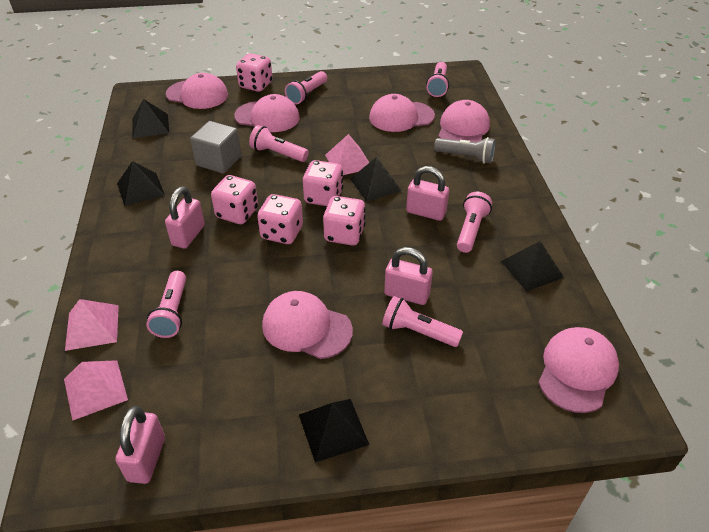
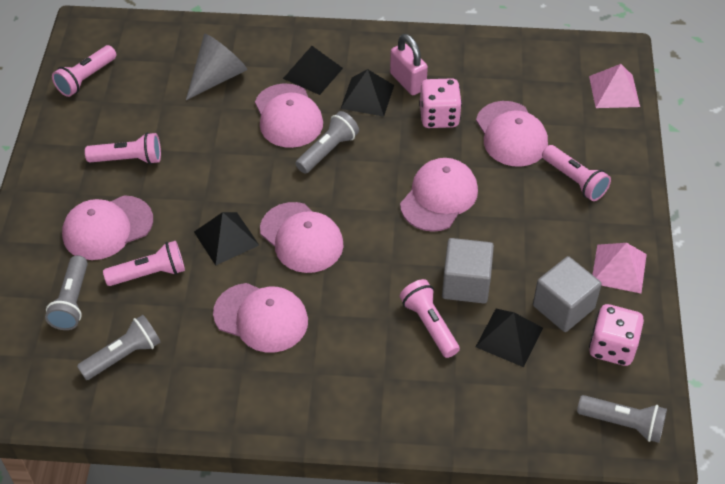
black pyramid: [117,161,165,206] [132,99,169,138] [299,399,369,462] [350,157,402,202] [501,241,564,291] = 5 -> [194,212,259,266] [283,46,343,95] [341,69,394,117] [476,309,543,367] = 4
grey cone: none = 0 -> [186,34,247,100] = 1
grey cube: [190,121,241,174] = 1 -> [442,238,494,303] [533,256,602,332] = 2
grey flashlight: [434,137,496,164] = 1 -> [45,255,88,330] [77,315,160,380] [295,111,359,173] [577,395,667,443] = 4
pink dice: [211,175,258,224] [236,53,273,92] [257,194,303,244] [303,160,343,206] [323,196,366,245] = 5 -> [419,78,462,128] [589,304,644,366] = 2
pink flashlight: [146,271,186,338] [249,125,309,162] [285,71,327,104] [382,296,463,347] [426,62,449,97] [457,192,492,253] = 6 -> [52,45,116,97] [85,132,161,165] [103,241,185,286] [400,279,460,358] [542,145,611,201] = 5
pink padlock: [116,406,165,484] [165,186,205,249] [384,247,433,305] [406,166,449,221] = 4 -> [390,34,428,95] = 1
pink pyramid: [64,360,128,421] [65,299,119,351] [325,134,369,175] = 3 -> [589,64,640,108] [593,243,647,293] = 2

